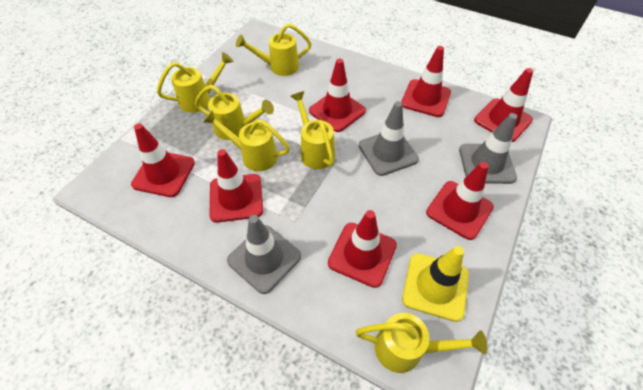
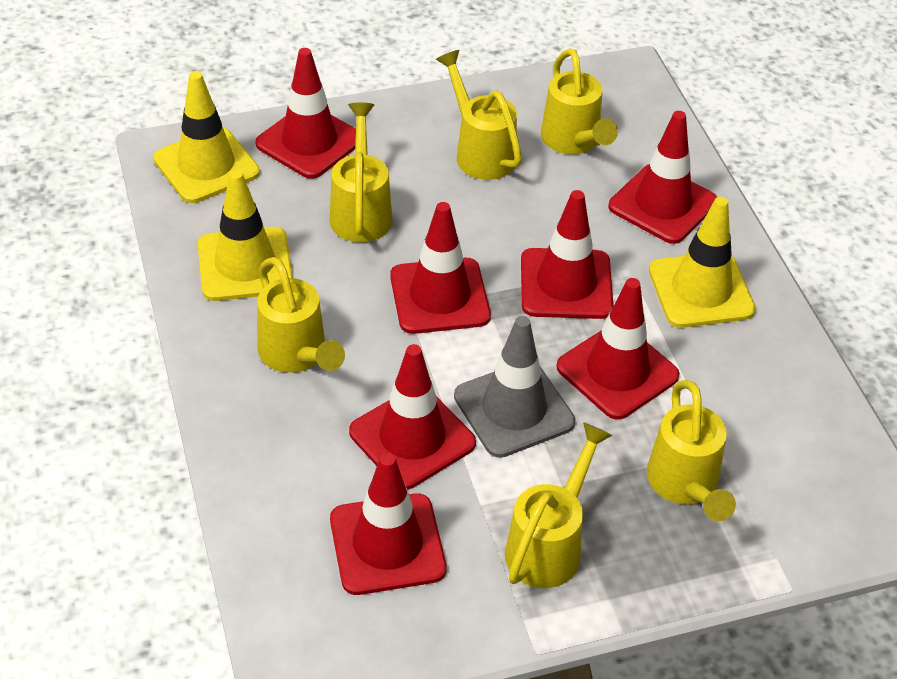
grey traffic cone: [227,215,301,294] [359,101,419,176] [459,113,517,184] = 3 -> [454,316,575,458] = 1
yellow traffic cone: [402,246,469,322] = 1 -> [153,71,260,203] [198,170,293,301] [649,197,756,328] = 3

